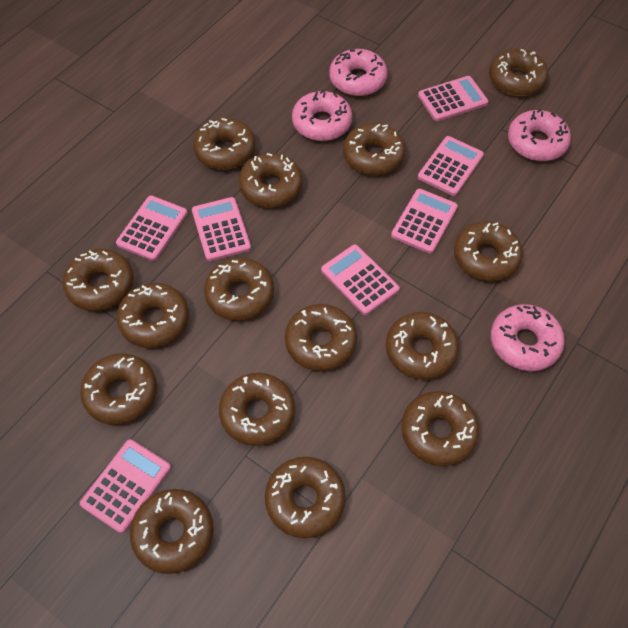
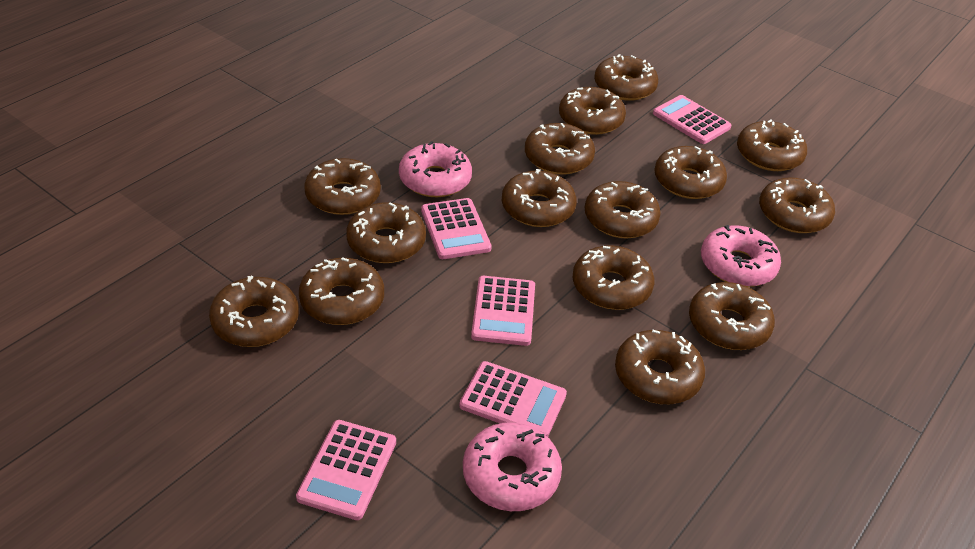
pink calculator: [80,439,171,533] [116,195,188,261] [192,197,251,261] [321,245,400,315] [391,189,458,254] [418,76,488,121] [418,136,484,196] = 7 -> [296,420,396,520] [421,198,492,259] [460,361,567,437] [471,276,535,346] [653,95,732,144] = 5
pink donut: [292,90,352,141] [329,49,388,96] [491,304,565,371] [508,109,571,161] = 4 -> [399,141,472,197] [463,422,562,511] [701,225,781,287] = 3

